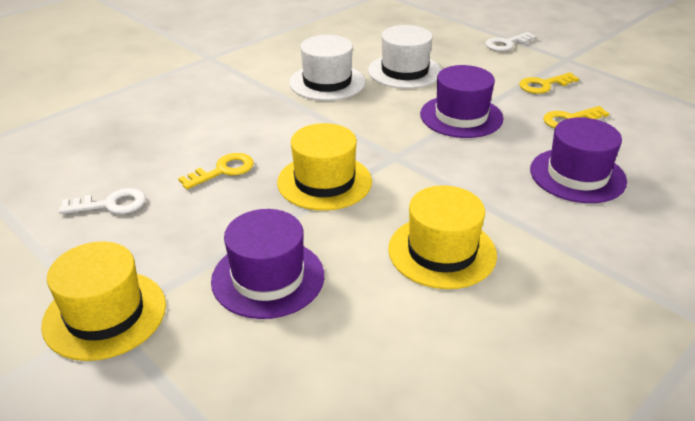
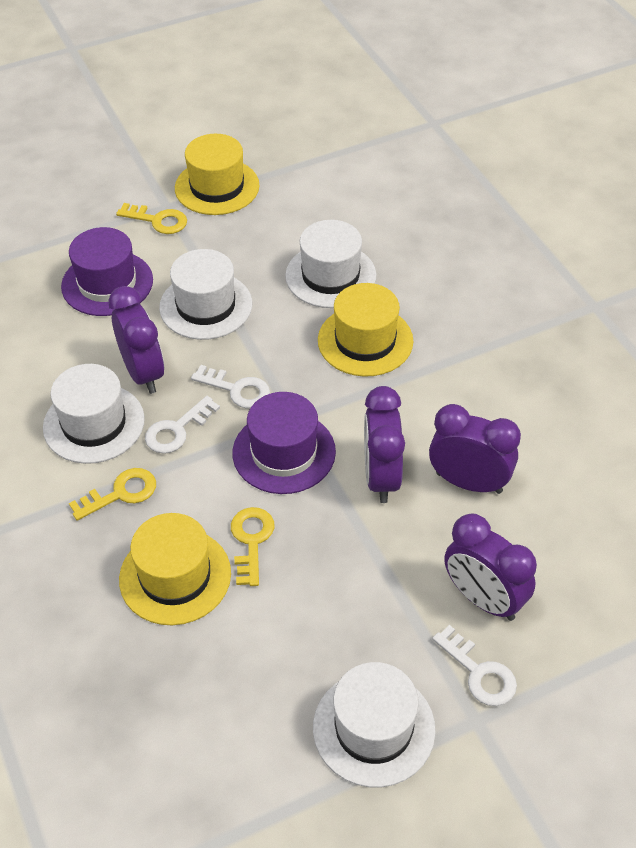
purple clock: none = 0 -> [108,286,164,394] [364,386,405,503] [429,404,521,494] [444,514,537,621] = 4
purple hat: [211,209,324,319] [420,65,504,138] [530,117,627,203] = 3 -> [61,227,153,316] [233,392,336,494] = 2
white hat: [289,35,365,101] [368,25,442,89] = 2 -> [43,364,145,464] [159,249,252,340] [285,220,377,308] [313,662,436,787] = 4
white key: [59,188,146,214] [485,32,537,51] = 2 -> [145,396,220,454] [191,365,270,408] [432,625,517,706] = 3

